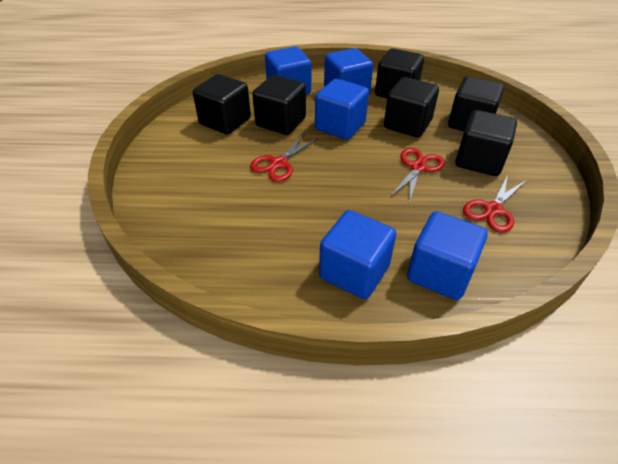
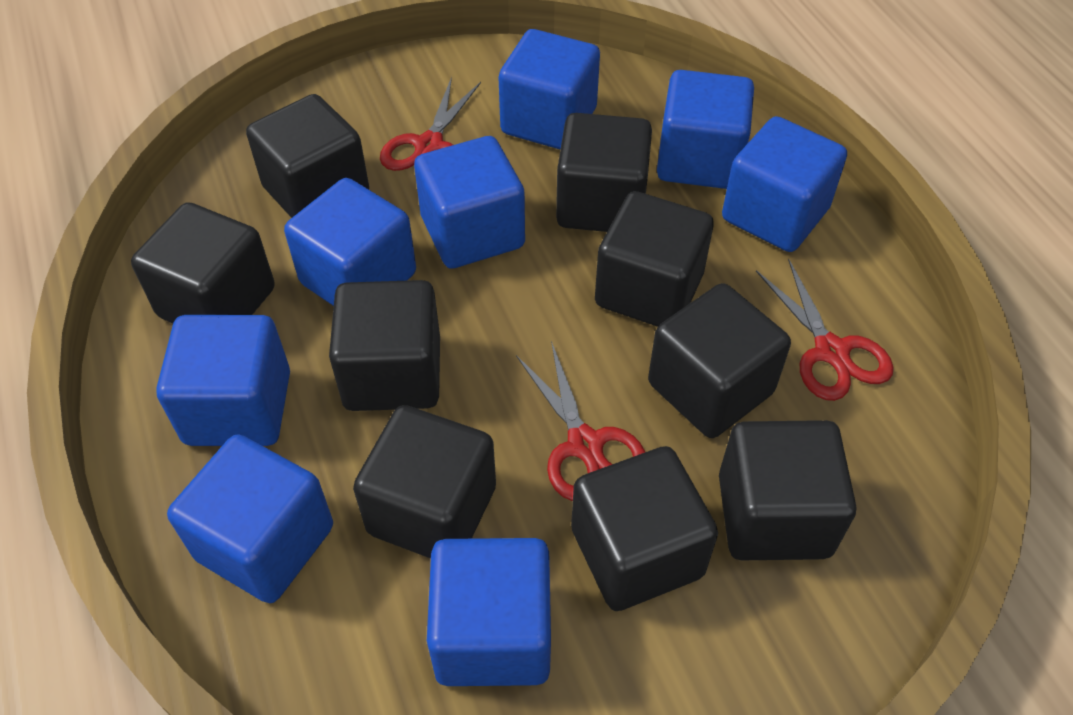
black cube: [193,74,251,134] [252,75,306,135] [375,48,424,98] [384,77,439,137] [448,76,504,131] [455,110,517,176] = 6 -> [131,202,275,323] [246,94,369,218] [329,280,440,411] [353,405,496,558] [556,113,652,232] [571,446,718,611] [595,191,714,327] [648,283,791,438] [719,420,856,560] = 9
blue cube: [265,47,311,95] [315,79,369,140] [319,210,396,299] [324,48,373,94] [407,211,488,300] = 5 -> [156,315,290,446] [167,434,333,603] [284,178,416,306] [414,136,525,269] [427,538,551,686] [498,29,600,149] [657,70,754,189] [722,116,847,252] = 8

